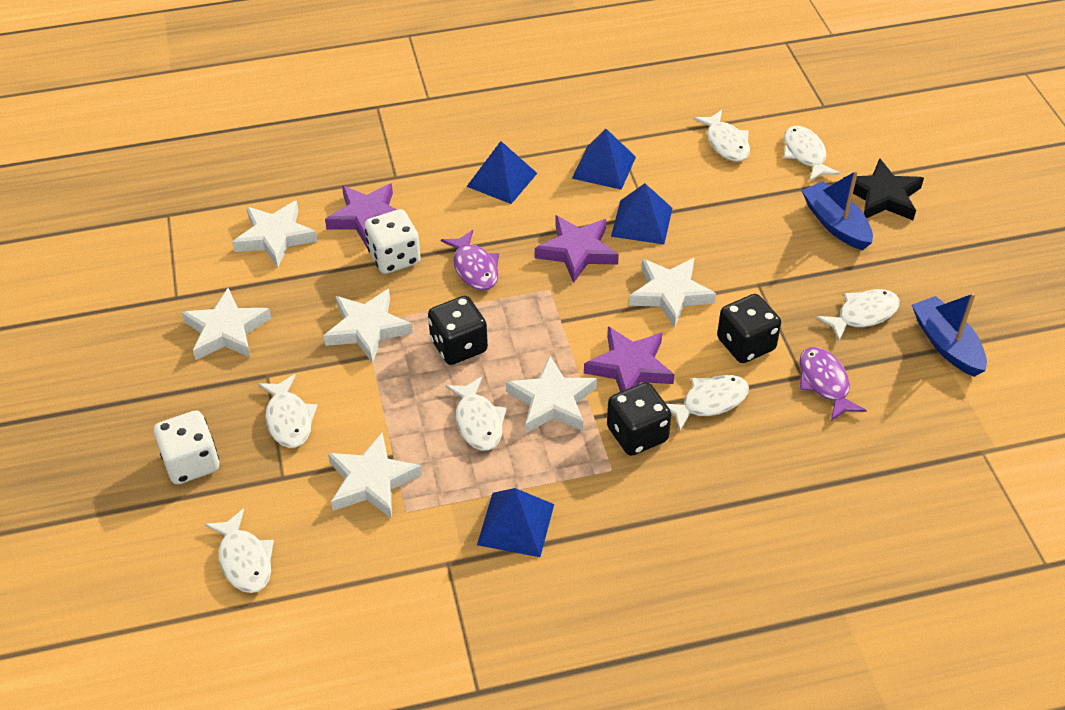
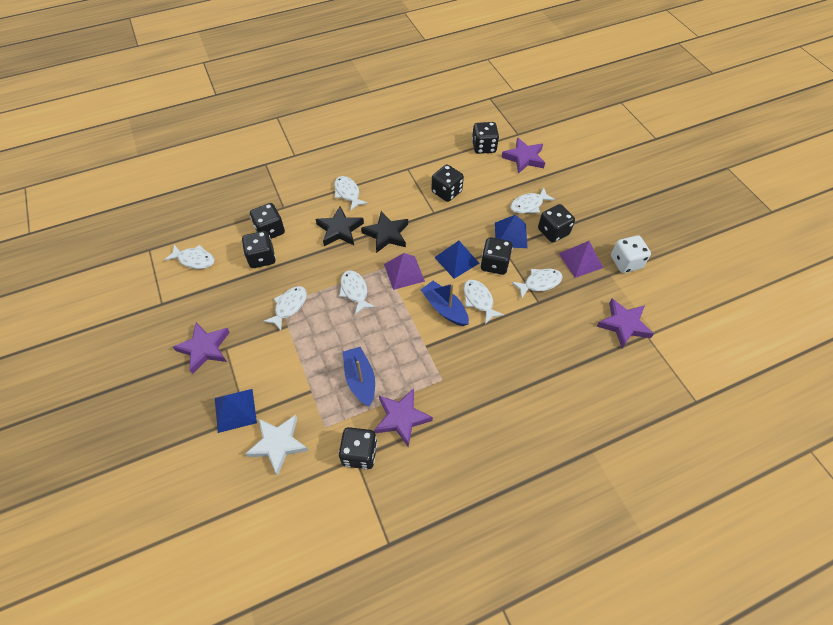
black dice: [428,296,488,365] [607,382,671,456] [717,294,781,363] = 3 -> [242,231,276,268] [250,203,285,239] [339,427,377,469] [431,165,464,202] [472,122,499,154] [480,237,513,275] [538,204,575,243] = 7
black star: [843,158,924,220] = 1 -> [315,206,364,246] [361,211,408,253] = 2
blue pyramid: [466,141,537,204] [477,488,554,557] [572,129,636,190] [611,183,672,244] = 4 -> [215,389,257,433] [434,241,480,279] [495,215,528,248] = 3
purple fish: [441,230,499,290] [799,347,867,421] = 2 -> none = 0
purple pyramid: none = 0 -> [384,253,425,290] [559,241,603,278] = 2
purple star: [325,183,397,247] [535,215,619,283] [584,326,674,392] = 3 -> [173,322,230,374] [374,388,433,447] [501,137,545,174] [596,299,654,348] = 4
white dice: [154,410,219,484] [365,209,421,274] = 2 -> [611,235,651,273] = 1
white star: [181,288,271,360] [232,200,318,267] [323,289,413,363] [328,433,422,519] [506,355,597,433] [629,258,716,328] = 6 -> [245,415,309,476] = 1

